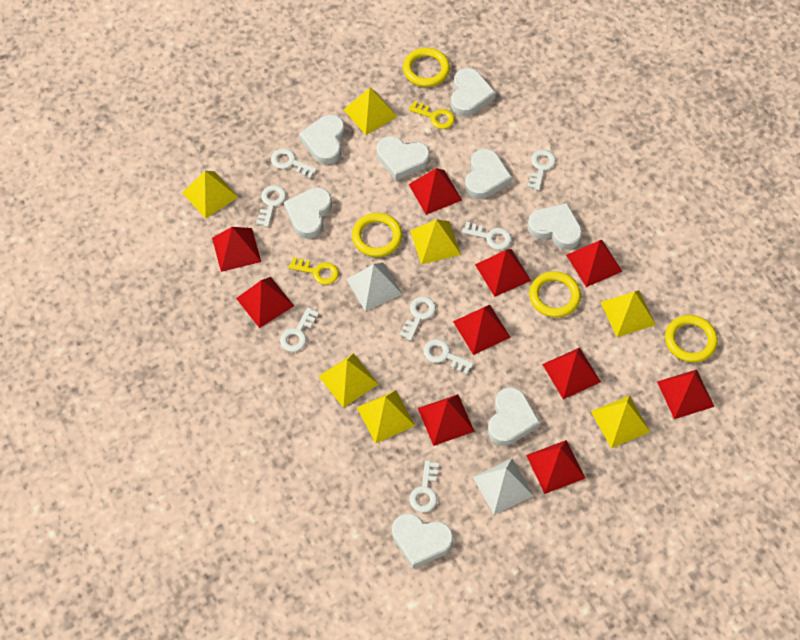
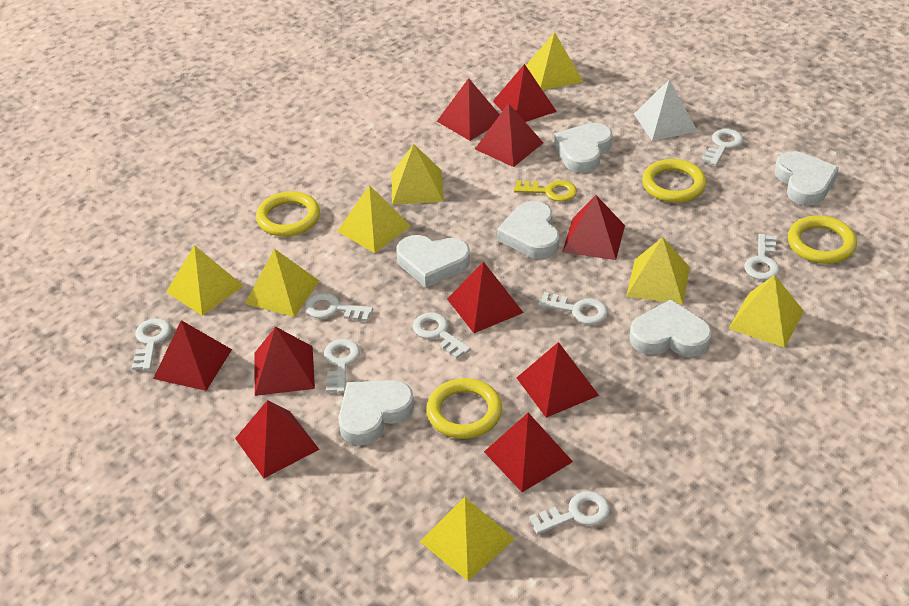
white heart: [284,187,332,239] [299,115,345,164] [377,136,430,180] [392,513,454,569] [451,68,496,116] [465,149,512,199] [488,387,540,446] [528,203,582,250] = 8 -> [338,380,414,445] [396,235,470,287] [497,201,559,259] [554,123,613,173] [629,299,712,357] [775,151,839,205] = 6
white pyramid: [346,263,402,311] [473,459,533,515] = 2 -> [634,80,697,141] = 1
yellow key: [289,257,339,285] [409,100,455,129] = 2 -> [514,180,577,201] = 1
yellow pyramid: [182,171,238,219] [318,353,379,408] [343,88,398,135] [357,390,415,444] [410,219,461,265] [591,395,650,448] [600,290,656,337] = 7 -> [166,245,244,316] [245,249,319,317] [337,185,411,253] [391,144,444,205] [420,497,515,581] [526,32,583,90] [626,237,690,305] [728,275,804,348] = 8

